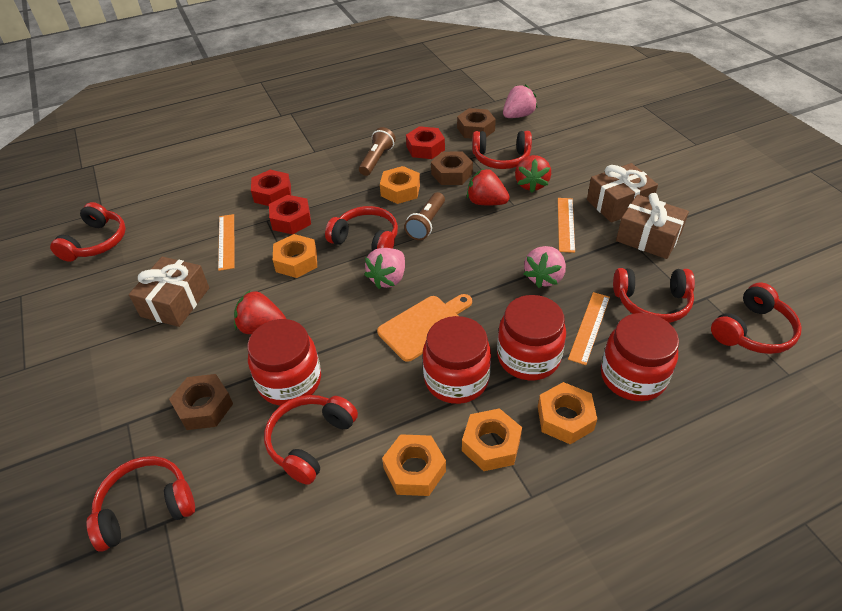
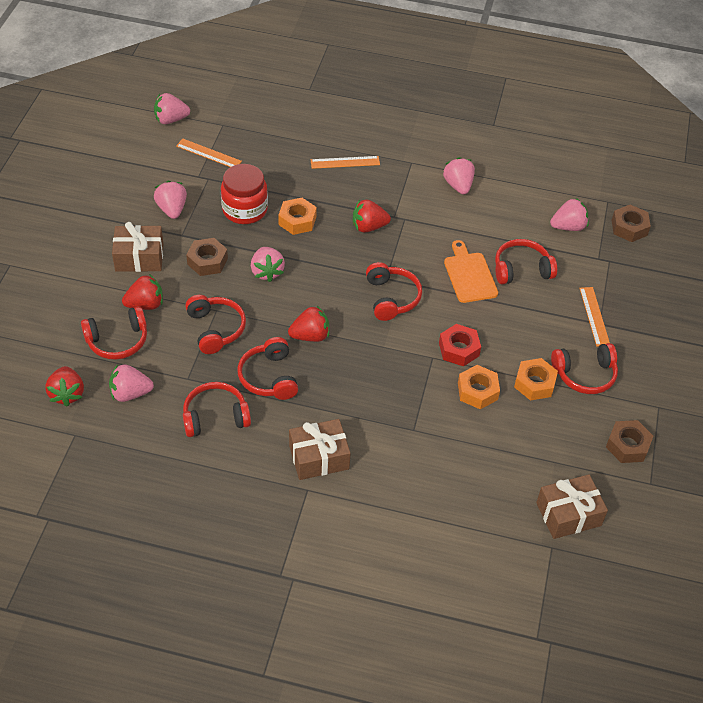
brown flashlight: [359,127,396,176] [404,192,445,240] = 2 -> none = 0
orange nut: [273,234,317,278] [380,166,420,204] [382,434,446,496] [462,408,522,471] [538,382,597,444] = 5 -> [278,198,317,235] [458,365,500,409] [514,358,558,401] = 3
pink strawberry: [364,248,405,289] [503,84,537,118] [524,246,566,288] = 3 -> [109,364,154,402] [154,93,190,124] [154,181,187,219] [251,247,285,282] [443,157,475,194] [550,198,589,231] = 6
red jar: [247,319,321,406] [423,316,491,404] [497,295,566,380] [601,313,679,401] = 4 -> [221,164,268,224] = 1
red nut: [251,170,291,206] [269,195,311,234] [406,126,445,159] = 3 -> [439,324,481,366] = 1
red strawberry: [234,290,286,334] [467,169,510,205] [515,155,551,192] = 3 -> [46,366,84,407] [122,274,163,310] [288,306,329,342] [353,200,391,233] = 4

